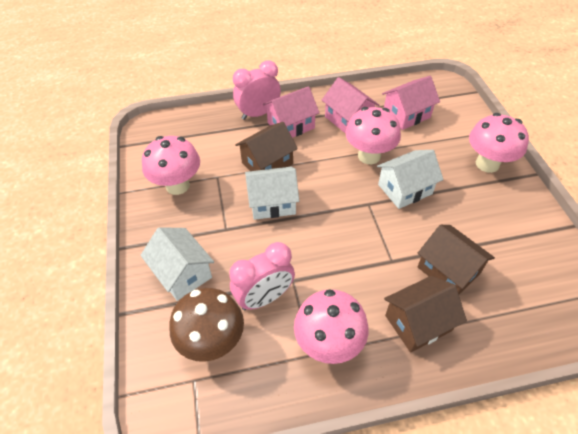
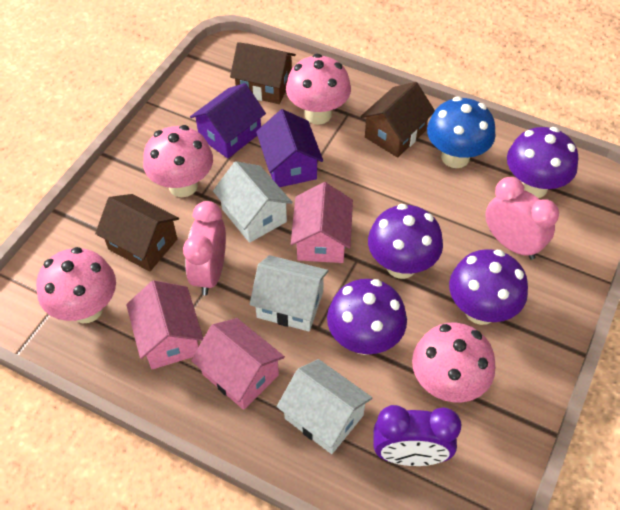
blue mushroom: none = 0 -> [427,96,495,168] = 1
brown mushroom: [169,288,244,362] = 1 -> none = 0
purple clock: none = 0 -> [373,405,462,466] = 1
purple house: none = 0 -> [190,83,266,159] [256,109,323,187] = 2
purple mushroom: none = 0 -> [327,279,407,355] [368,204,443,279] [449,249,528,325] [507,127,578,198] = 4

